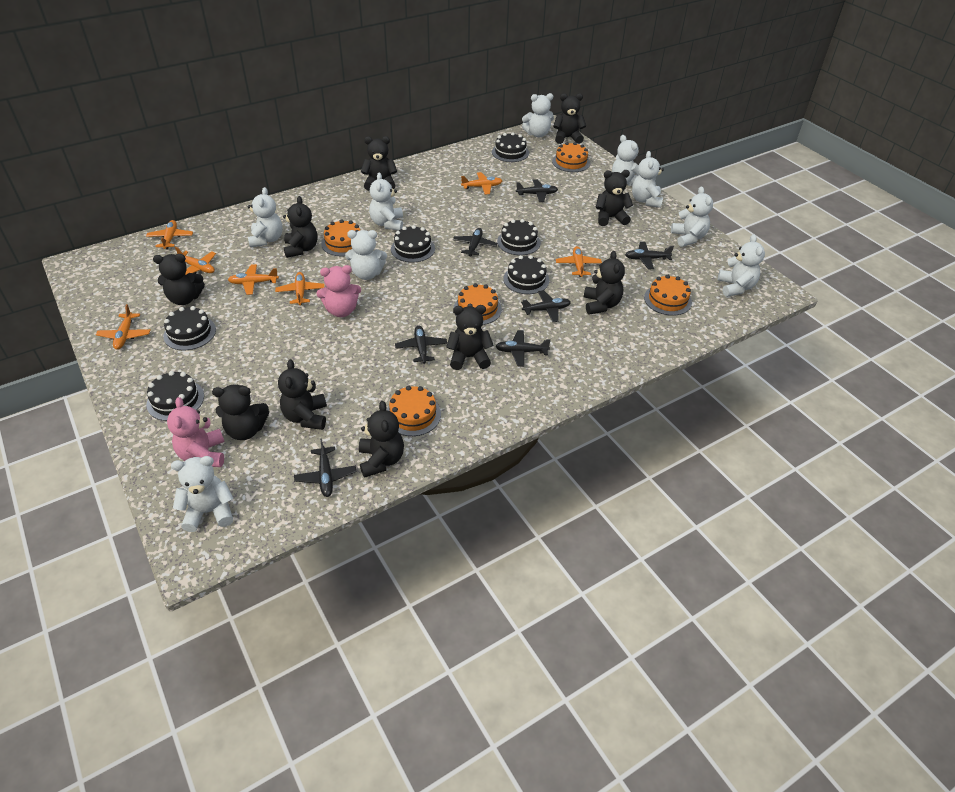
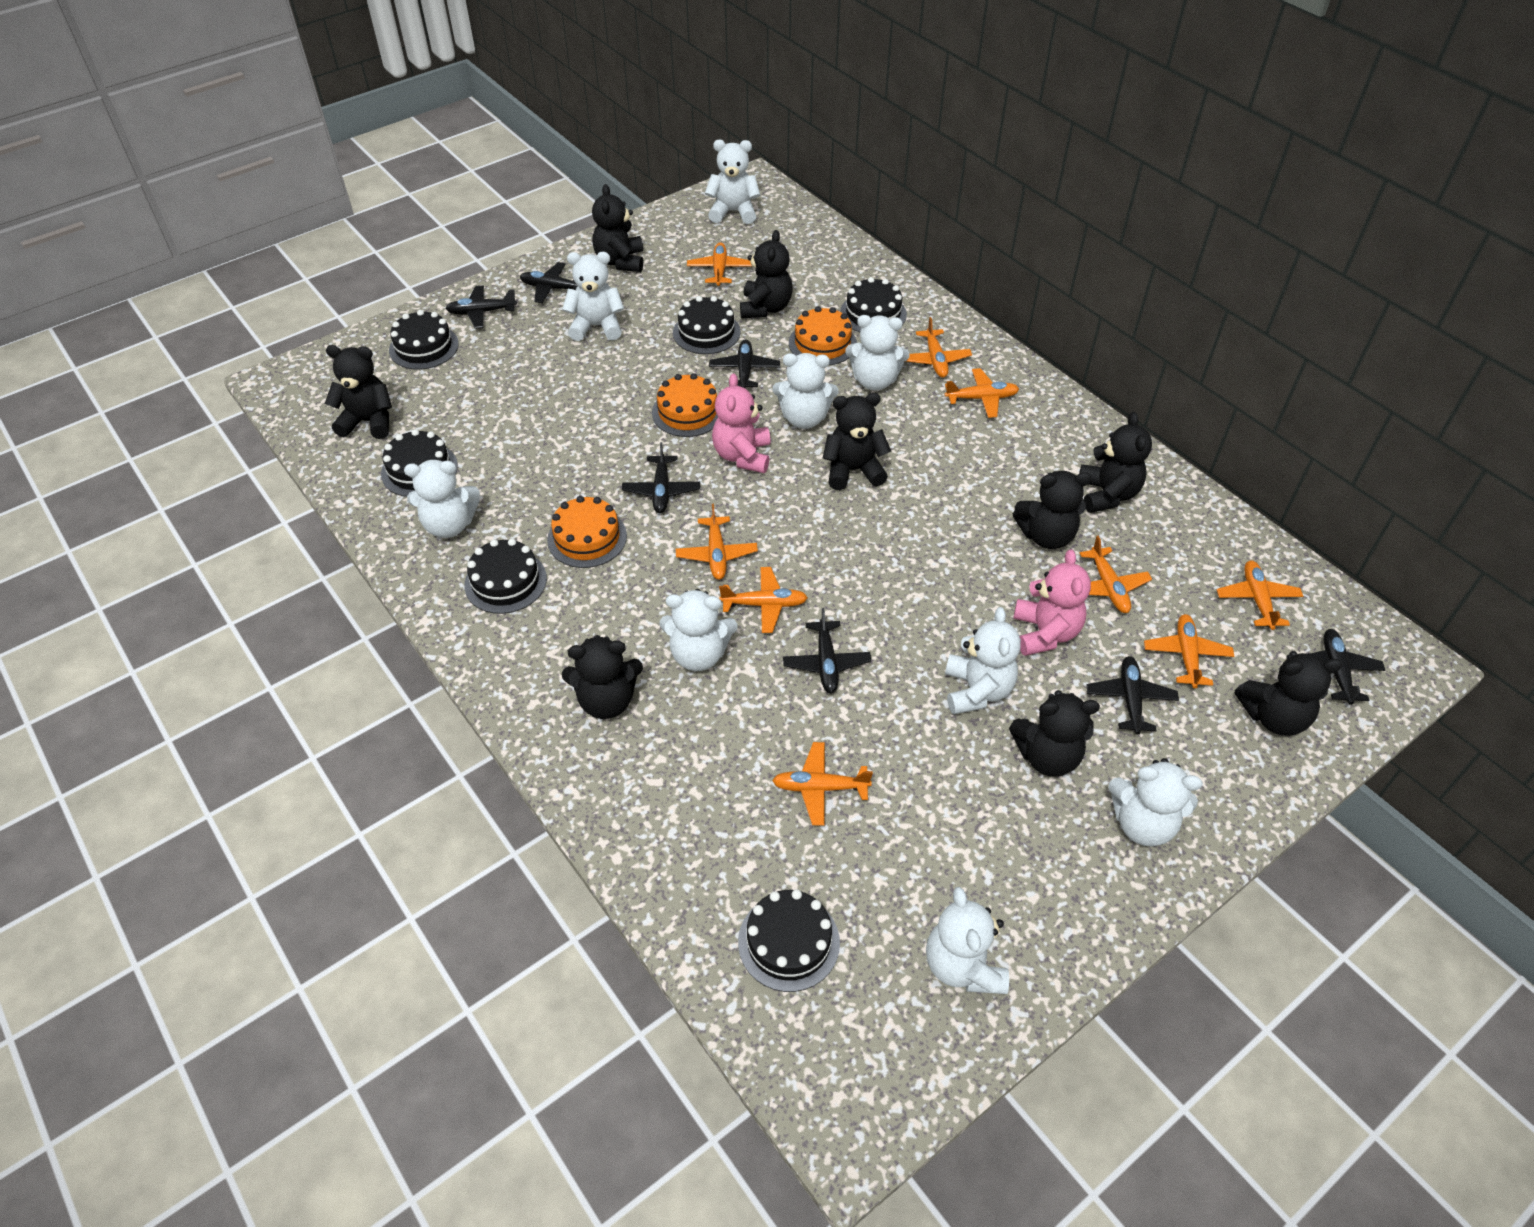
black teddy bear: [153,254,205,305] [212,385,269,440] [278,359,327,430] [283,196,318,258] [359,401,404,478] [361,136,397,191] [446,305,494,370] [553,93,586,144] [584,251,625,314] [596,170,633,226] = 10 -> [325,345,392,439] [562,635,643,719] [592,184,643,272] [740,230,792,318] [823,393,891,490] [1009,690,1100,777] [1013,471,1091,549] [1079,412,1152,513] [1235,651,1342,736] = 9
orange cake: [321,219,360,256] [387,386,441,436] [454,283,502,325] [552,142,590,172] [644,275,692,316] = 5 -> [547,496,627,568] [652,373,718,437] [789,306,857,365] = 3
orange plane: [96,304,150,350] [146,220,193,249] [175,247,216,275] [228,264,279,295] [275,272,325,305] [461,172,502,195] [556,246,602,277] = 7 -> [676,504,758,580] [687,242,752,286] [719,567,808,633] [772,742,873,826] [906,317,972,378] [945,368,1019,418] [1080,536,1152,613] [1144,614,1234,688] [1216,561,1303,630] = 9

